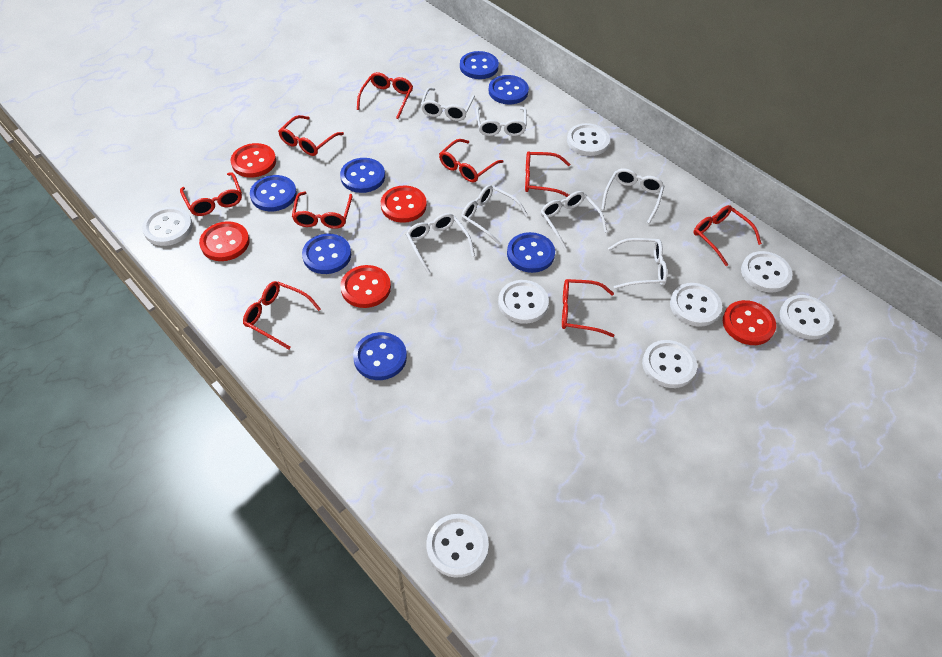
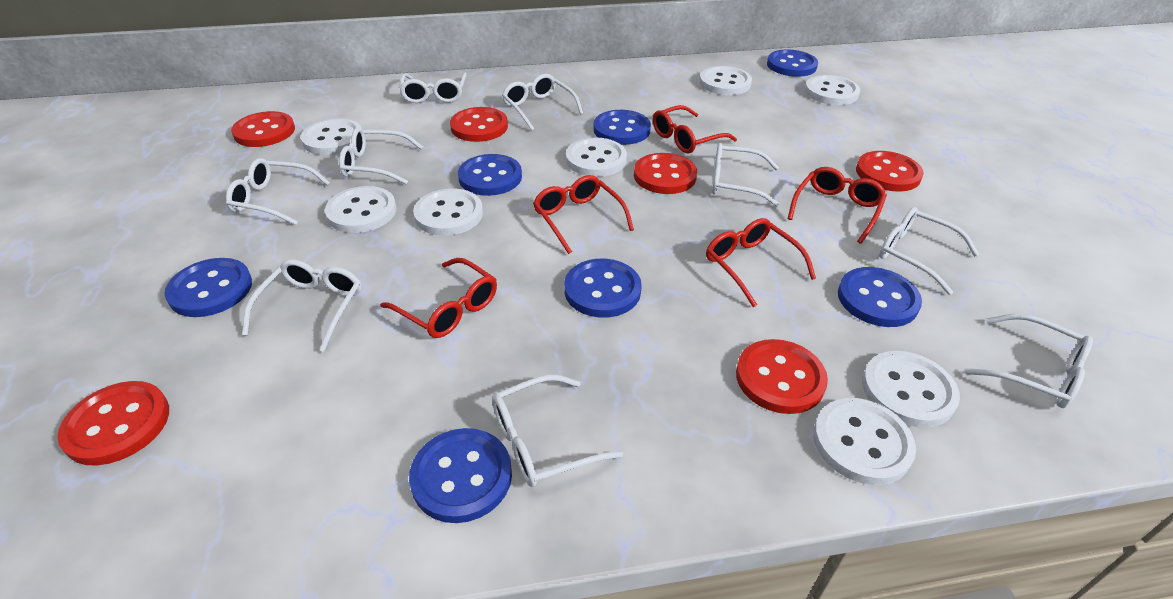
red button: [199,221,250,261] [231,143,276,178] [340,265,391,308] [381,185,427,223] [723,300,776,345] = 5 -> [57,381,169,466] [231,111,295,147] [450,107,508,142] [634,153,697,194] [736,339,828,414] [856,151,924,192] = 6
red glasses: [180,172,242,216] [243,281,321,350] [278,115,344,156] [292,192,352,229] [357,72,413,119] [439,139,504,182] [525,151,570,197] [562,279,614,337] [693,205,762,266] = 9 -> [380,258,497,338] [533,175,634,254] [653,105,737,153] [706,218,816,307] [788,167,887,244] = 5
white glasses: [406,213,475,274] [420,88,475,121] [461,185,528,245] [476,107,527,136] [540,191,607,249] [602,168,664,224] [608,238,667,289] = 7 -> [226,158,330,225] [242,259,361,352] [339,127,423,184] [399,72,467,103] [492,375,623,487] [502,74,583,131] [712,143,780,207] [879,207,979,295] [964,314,1093,408] = 9

